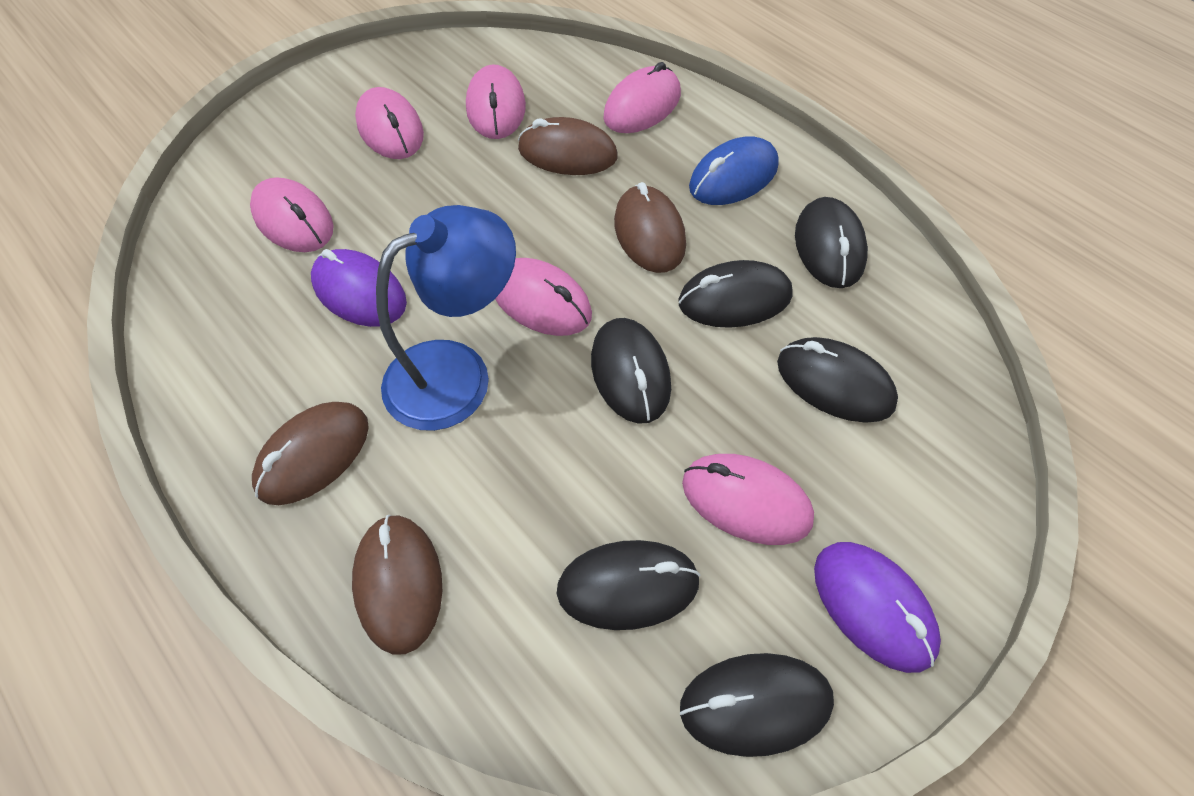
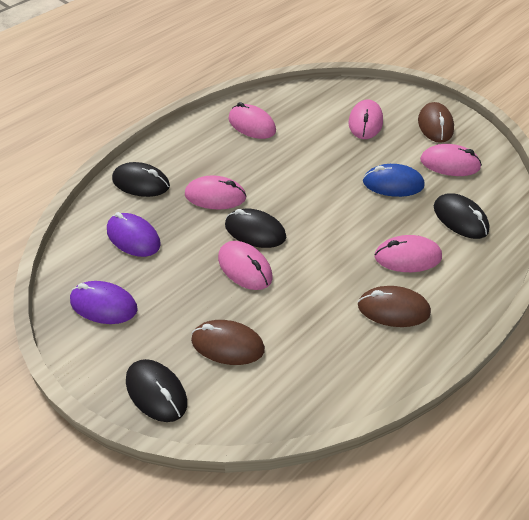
black mouse: [556,540,700,630] [591,318,671,424] [679,260,793,328] [680,653,834,757] [777,337,898,423] [795,197,868,288] = 6 -> [112,162,170,197] [126,359,187,422] [225,209,286,248] [434,193,490,239] = 4
blue lamp: [376,205,516,431] = 1 -> none = 0
brown mouse: [252,402,369,505] [352,515,442,655] [518,117,618,175] [614,182,686,273] = 4 -> [191,320,265,365] [358,286,431,327] [418,102,454,143] = 3

